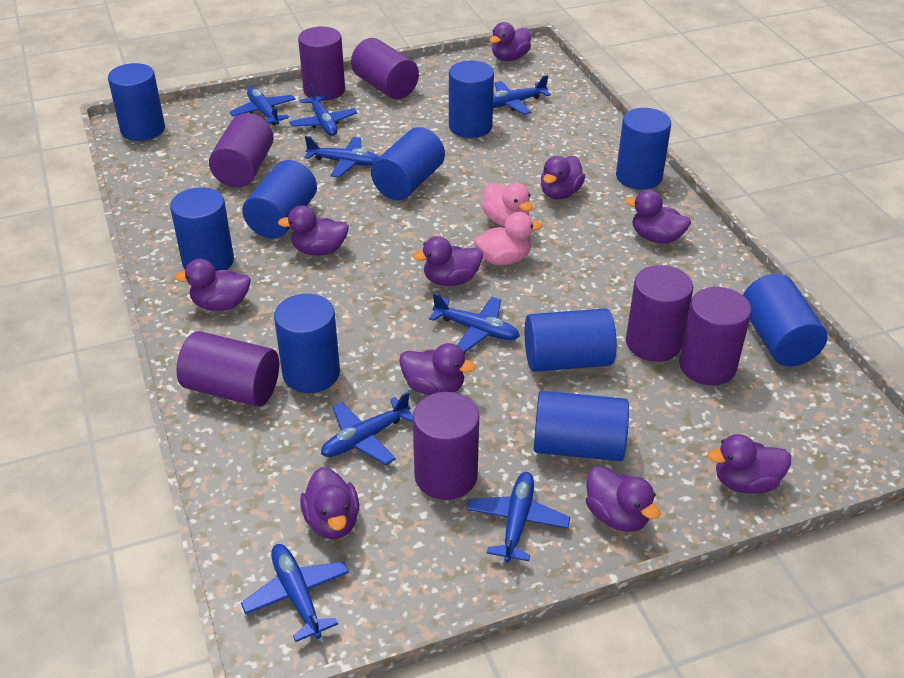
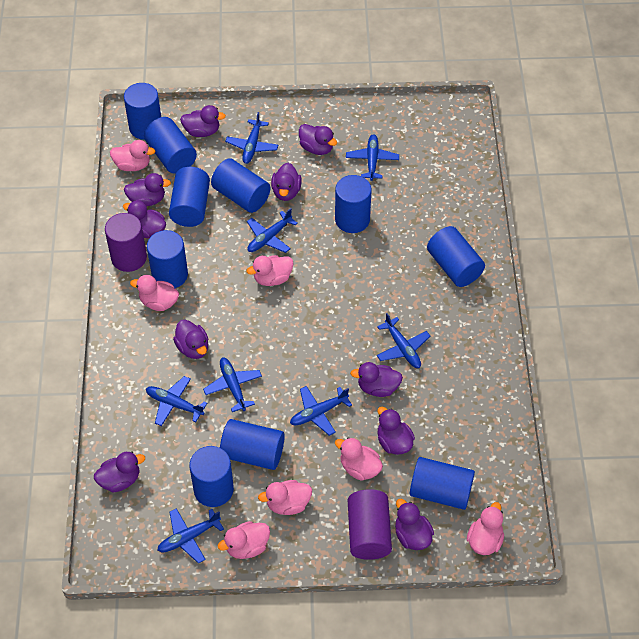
pink duck: [474,212,542,265] [482,183,533,227] = 2 -> [110,140,155,171] [130,275,179,311] [217,521,270,559] [246,255,294,286] [258,480,312,515] [335,437,383,481] [467,502,504,555] = 7
purple cylinder: [176,331,279,407] [209,113,274,187] [298,27,345,101] [351,38,419,99] [413,392,479,500] [626,265,693,362] [679,287,751,385] = 7 -> [105,213,147,272] [348,489,392,560] = 2

